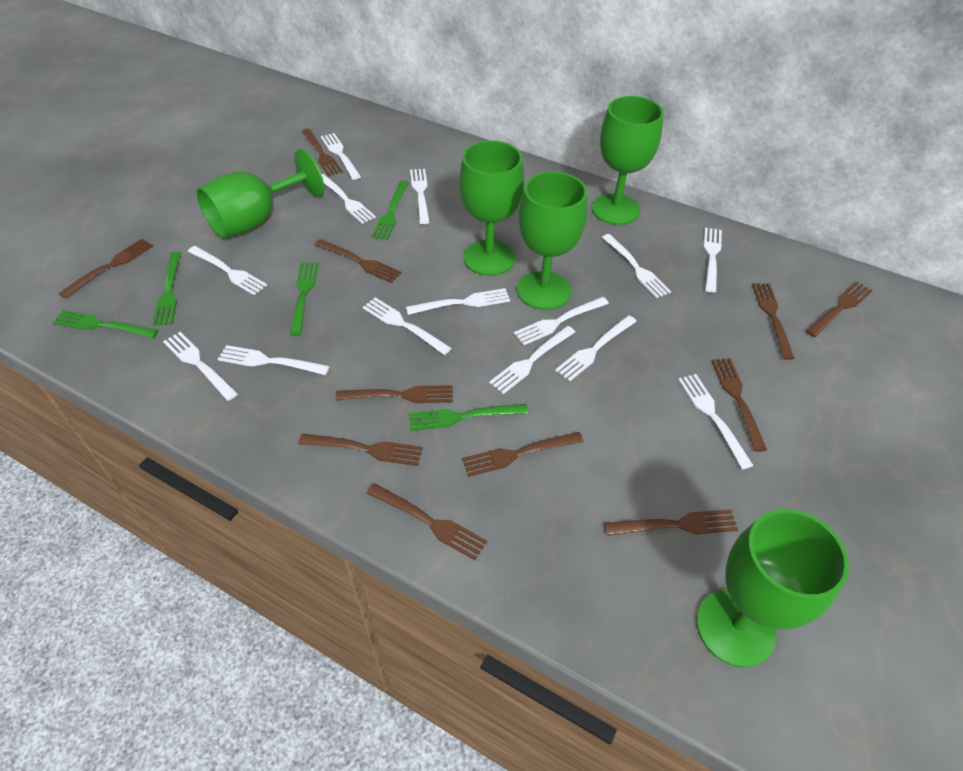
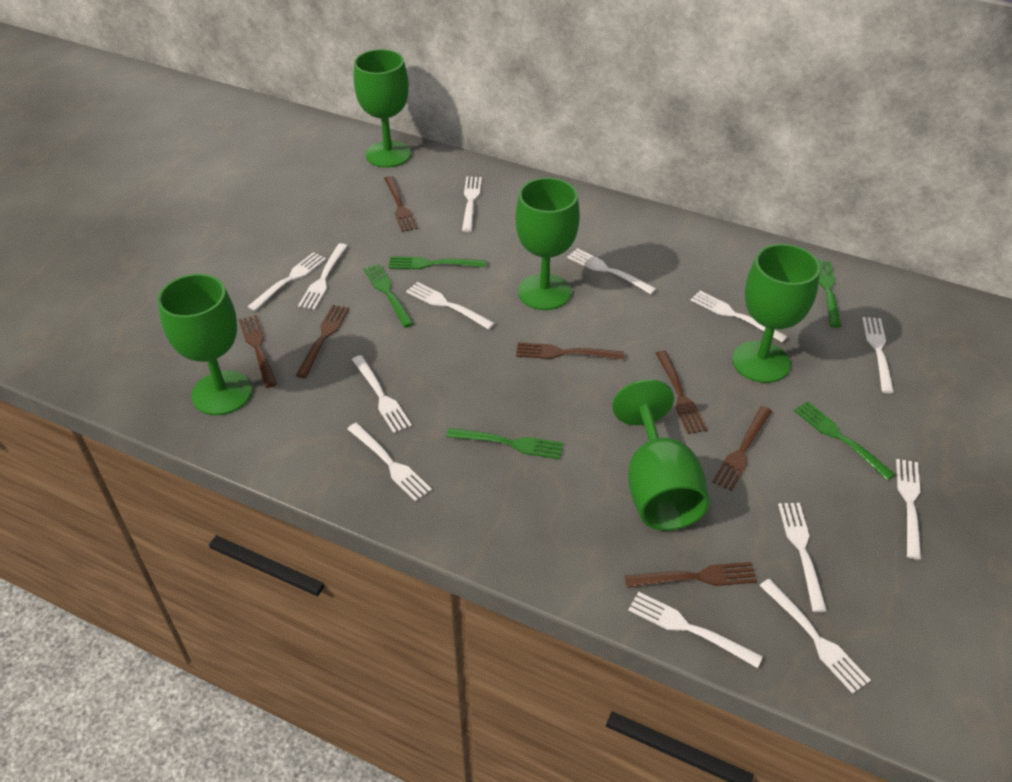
brown fork: [58,239,153,298] [298,433,423,466] [302,129,343,176] [314,239,402,283] [335,385,453,403] [367,483,487,560] [462,432,584,477] [604,509,738,536] [712,358,767,452] [752,283,794,360] [806,282,873,337] = 11 -> [238,315,277,388] [296,305,349,378] [384,176,418,232] [516,342,624,360] [625,562,757,588] [656,350,707,434] [712,406,772,491] = 7
white fork: [163,332,238,401] [188,246,267,295] [218,345,330,375] [321,133,361,180] [322,174,376,224] [362,297,451,355] [406,288,510,315] [410,169,430,224] [489,326,575,394] [514,297,609,345] [555,315,637,381] [602,234,671,298] [678,374,754,469] [704,228,722,293] = 14 -> [248,252,326,311] [298,243,347,310] [347,423,432,501] [352,355,412,433] [406,282,495,330] [462,177,482,232] [567,248,656,294] [628,592,763,668] [691,290,788,342] [759,579,871,694] [778,503,827,612] [862,317,894,393] [896,459,921,560] = 13

